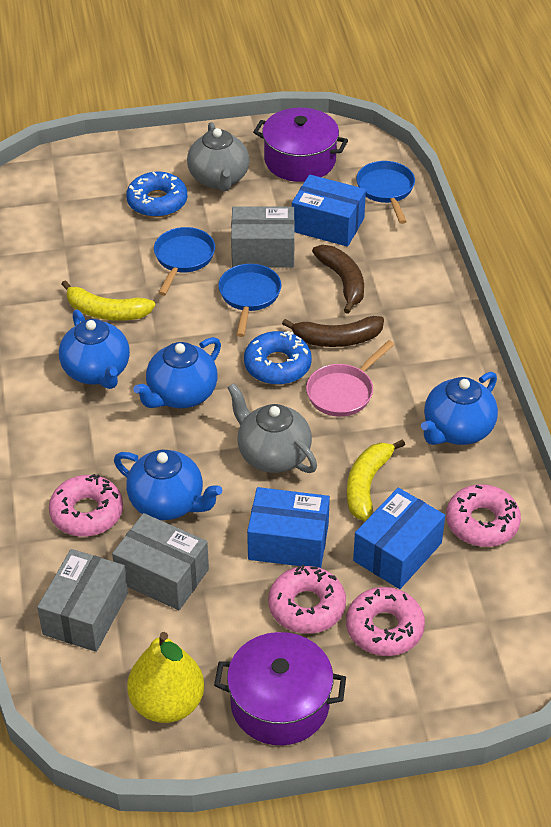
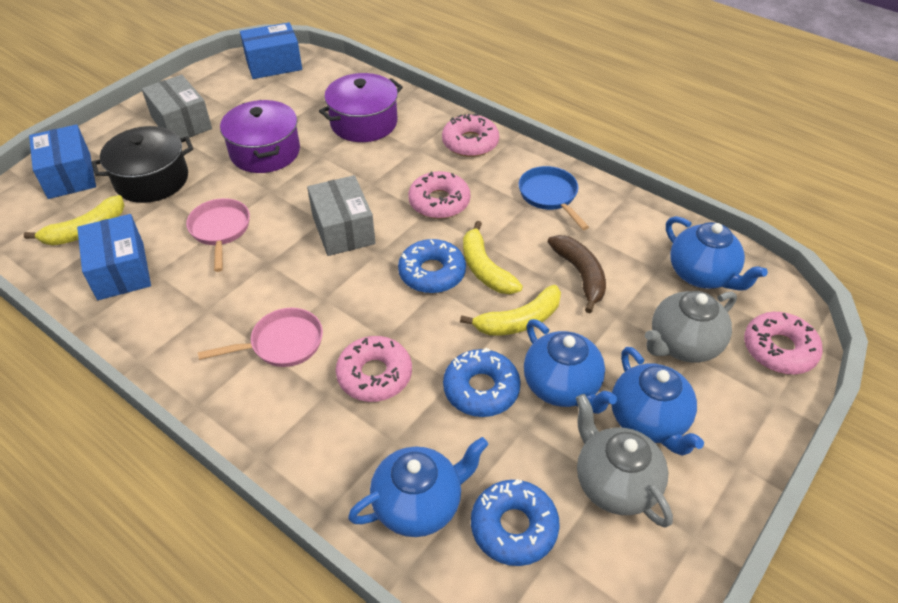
black pot: none = 0 -> [91,126,193,203] = 1
blue donut: [126,172,187,217] [244,331,312,385] = 2 -> [398,239,466,293] [443,348,521,417] [471,479,560,566] = 3
blue pan: [154,227,215,296] [218,264,281,337] [356,161,415,224] = 3 -> [519,166,589,230] = 1
brown banana: [282,316,384,347] [312,245,364,314] = 2 -> [548,235,606,313] = 1
grey box: [37,549,128,652] [112,513,209,610] [231,207,295,268] = 3 -> [142,75,212,138] [307,175,376,256] = 2
pink pan: [306,340,395,417] = 1 -> [186,198,250,272] [198,308,323,367] = 2
yellow banana: [61,280,155,321] [347,439,405,521] = 2 -> [23,195,125,245] [460,285,561,336] [463,221,523,294] = 3
yellow pear: [127,632,204,723] = 1 -> none = 0

